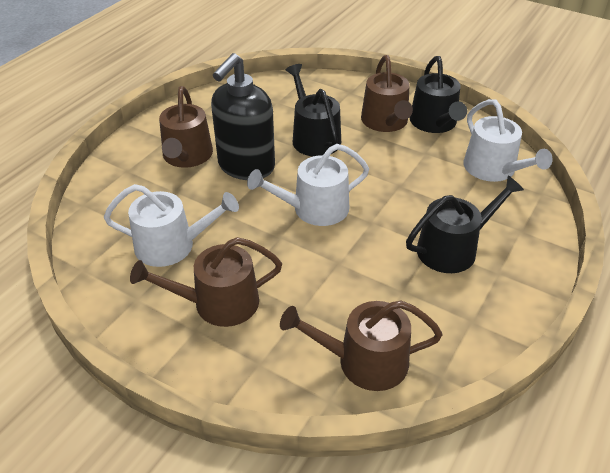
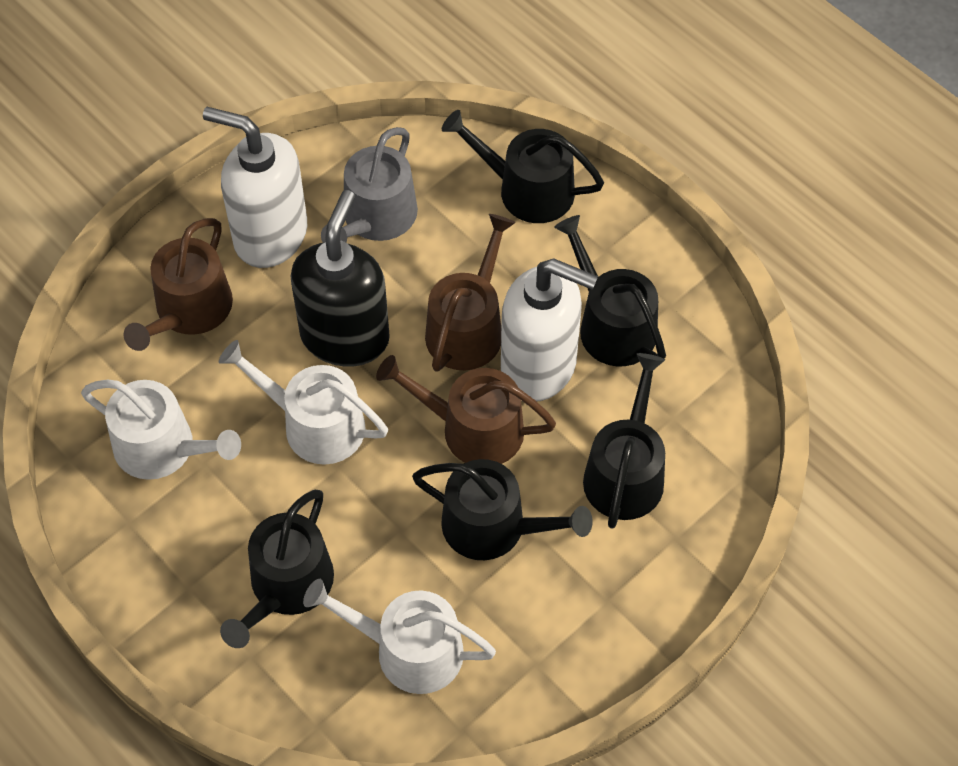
black watering can: [286,64,341,156] [406,175,524,273] [410,56,467,133] = 3 -> [220,490,334,648] [412,459,593,560] [442,110,604,223] [554,215,666,366] [583,353,665,529] = 5
brown watering can: [130,237,282,327] [159,86,213,168] [280,301,443,391] [361,55,413,132] = 4 -> [123,218,233,351] [376,355,556,464] [425,214,516,372] = 3
grey watering can: none = 0 -> [321,127,418,243] = 1
white soap dispenser: none = 0 -> [203,107,307,268] [501,259,598,401] = 2

